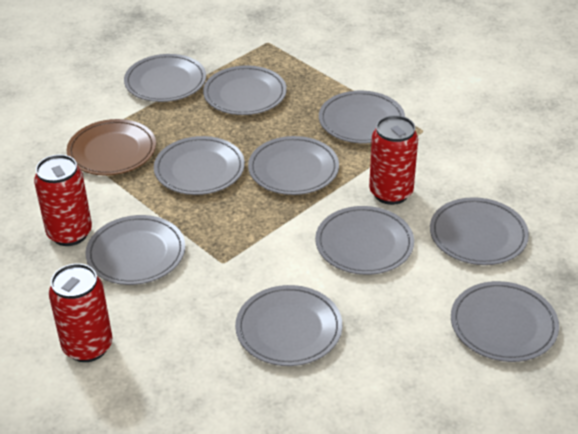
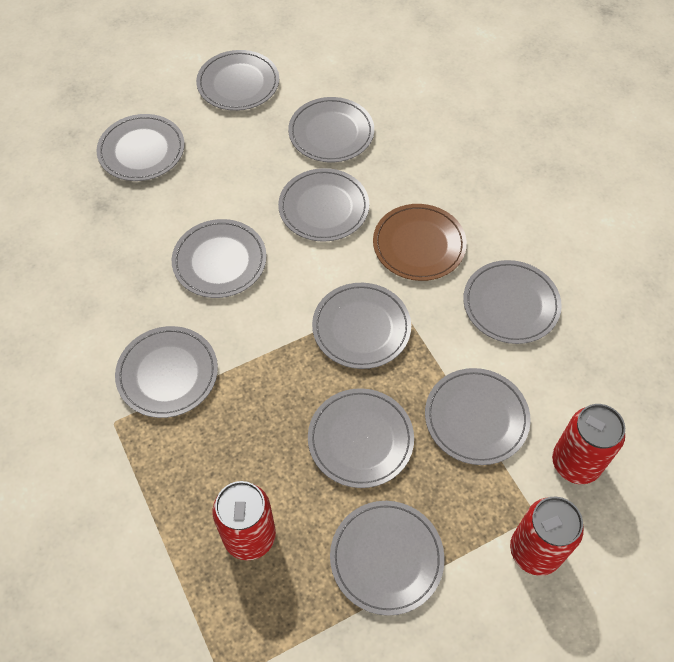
grey plate: [86,215,185,285] [124,54,206,102] [154,136,245,195] [203,65,287,115] [235,285,342,366] [248,136,339,195] [315,206,414,275] [319,91,405,143] [430,197,529,265] [451,281,559,362] = 10 -> [96,114,185,181] [115,326,218,418] [172,219,267,298] [196,50,279,111] [278,168,369,242] [288,97,374,162] [308,388,414,488] [312,283,411,369] [330,501,445,616] [425,368,531,465] [463,260,562,344] = 11

